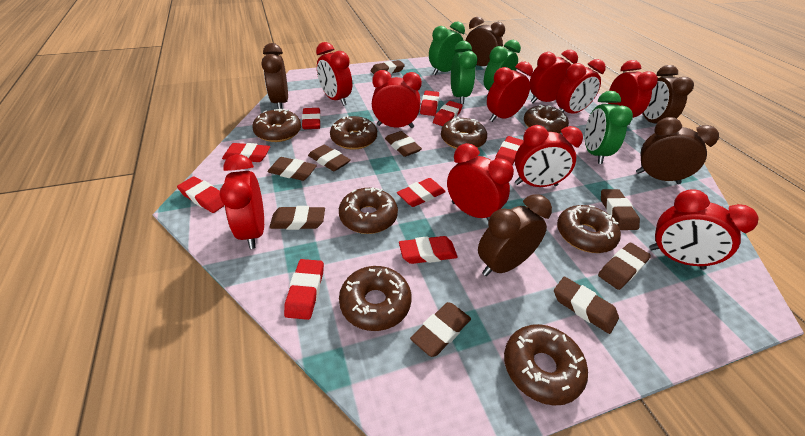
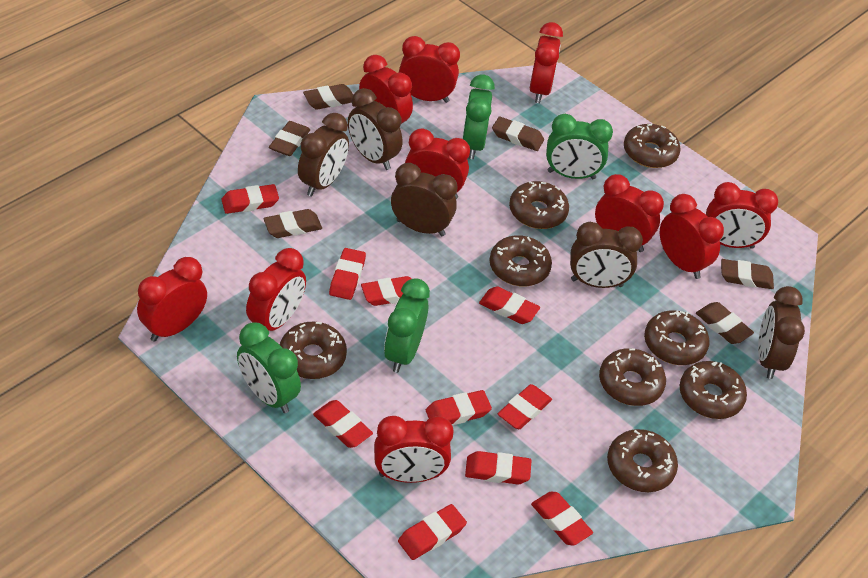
brown eraser: [267,157,317,181] [269,206,325,230] [308,145,351,171] [371,60,405,74] [385,131,422,157] [410,302,471,357] [554,276,619,334] [598,243,651,290] [601,189,640,230] = 9 -> [263,209,322,238] [269,121,310,156] [303,84,353,110] [492,116,544,151] [696,302,754,344] [721,259,774,289] = 6
red eraser: [177,176,224,213] [222,143,270,162] [284,259,324,320] [302,108,321,129] [397,178,446,207] [399,236,458,264] [420,91,439,116] [433,101,463,126] [495,136,524,166] = 9 -> [221,184,279,214] [313,400,373,448] [329,248,366,300] [361,276,412,306] [398,504,467,560] [426,390,492,426] [465,451,531,485] [479,286,540,324] [498,384,552,429] [531,492,593,546] = 10

